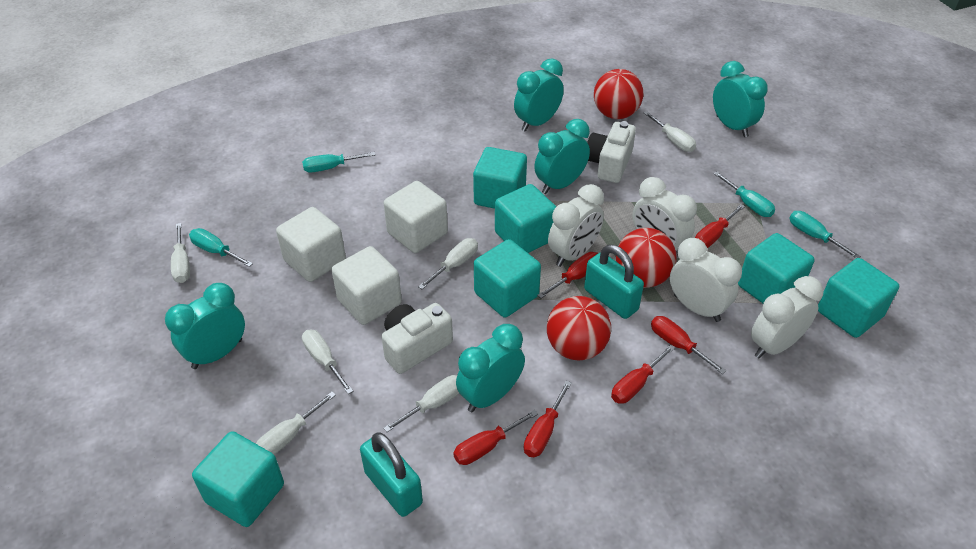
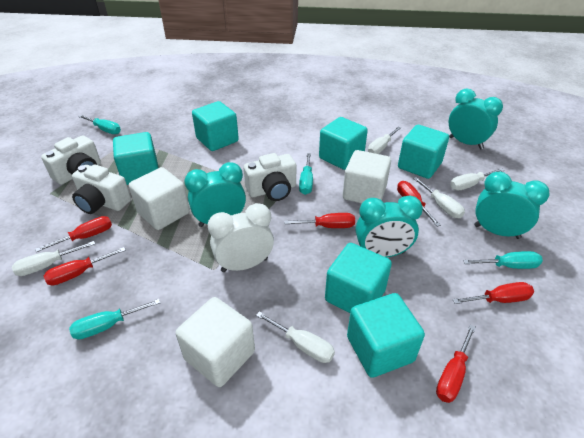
red ball: [547,296,611,360] [594,69,643,119] [616,228,677,288] = 3 -> none = 0
turquoise clock: [165,283,245,369] [456,324,525,412] [514,58,564,132] [534,119,590,194] [713,61,768,137] = 5 -> [185,162,246,227] [356,195,423,257] [449,88,503,149] [474,172,550,239] = 4
turquoise padlock: [360,432,423,517] [584,245,644,319] = 2 -> none = 0
white camera: [382,303,453,374] [587,121,636,183] = 2 -> [41,135,101,185] [72,164,131,214] [243,153,296,201] = 3
white clock: [548,184,604,267] [632,177,697,258] [670,238,742,322] [751,276,823,359] = 4 -> [208,203,274,272] = 1
white screwdriver: [171,223,190,283] [256,392,336,455] [302,330,353,394] [383,375,460,432] [418,238,478,289] [644,111,696,152] = 6 -> [12,241,95,276] [256,311,335,363] [368,126,401,154] [413,177,465,218] [450,168,504,190] = 5

